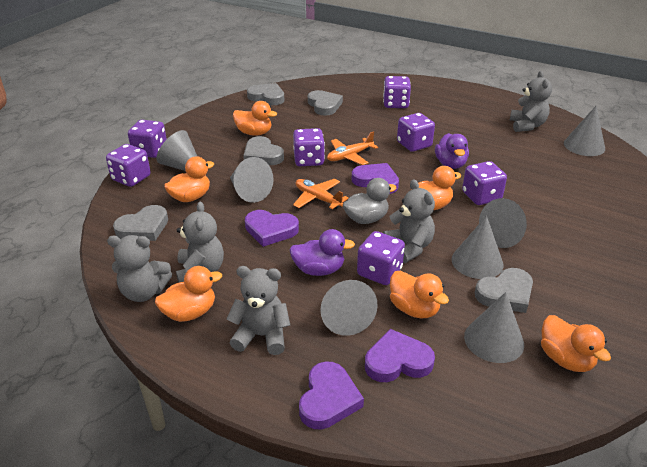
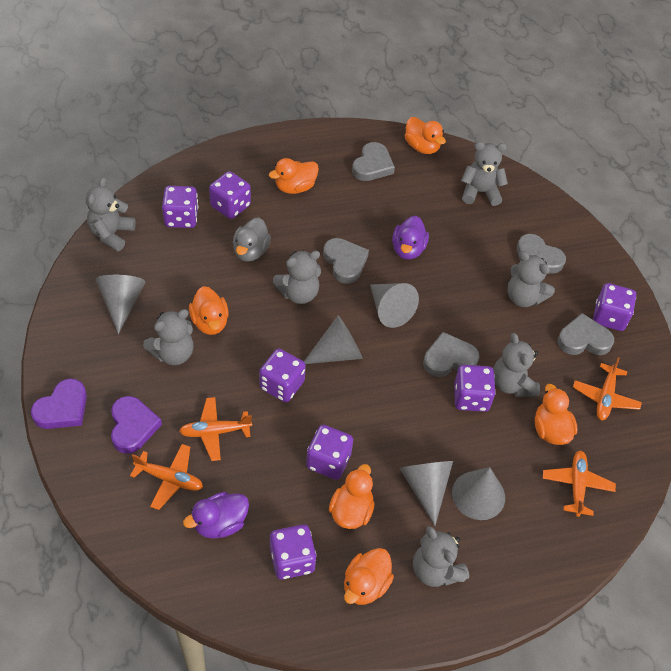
grey cone: [156,130,206,176] [230,157,274,203] [320,280,378,336] [451,216,504,279] [464,292,524,363] [479,198,527,248] [564,106,605,156] = 7 -> [96,275,145,334] [304,316,363,364] [370,283,419,328] [400,461,453,526] [452,467,505,520] = 5
grey teddy bear: [107,235,172,302] [176,201,224,283] [227,266,290,355] [383,179,435,263] [510,71,552,132] = 5 -> [86,177,136,251] [143,309,193,365] [273,251,321,304] [413,526,469,587] [461,142,508,206] [493,333,540,397] [507,251,555,307] = 7
orange plane: [293,179,349,209] [327,131,378,165] = 2 -> [130,444,203,510] [179,397,252,461] [543,450,616,517] [573,357,642,420] = 4
purple heart: [245,210,299,247] [299,361,364,430] [352,163,399,194] [365,329,435,382] = 4 -> [31,378,87,429] [111,396,162,454] = 2

